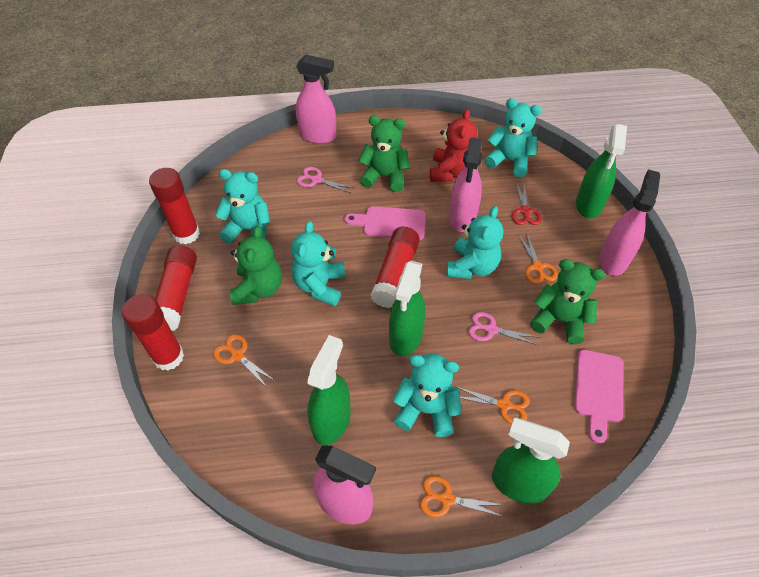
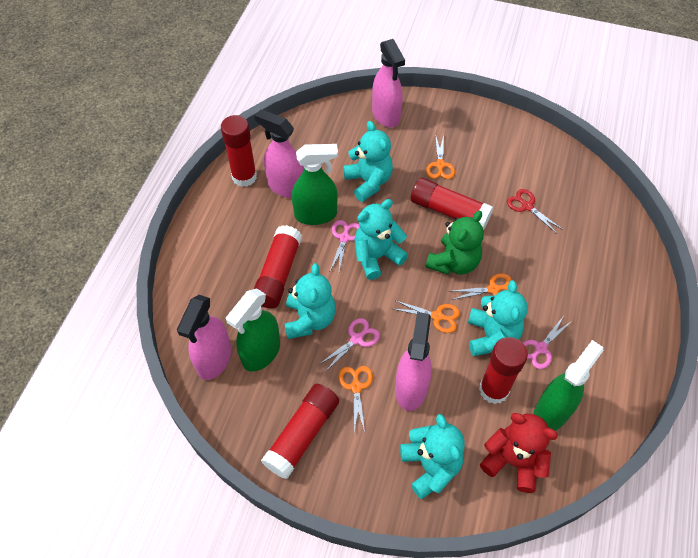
green spray bottle: [307,335,351,445] [389,261,426,356] [492,418,570,504] [576,124,627,219] = 4 -> [226,288,280,372] [292,144,338,225] [534,340,603,431] = 3
green teddy bear: [230,226,282,305] [358,115,410,192] [530,259,605,344] = 3 -> [425,211,484,275] = 1
pink cutting board: [344,206,426,240] [574,350,624,444] = 2 -> none = 0
pink scissors: [297,167,354,193] [468,312,540,345] = 2 -> [318,318,380,372] [330,220,360,271] [523,316,573,369] = 3
red glue stick: [122,294,184,371] [149,168,200,245] [155,245,197,331] [371,227,420,308] = 4 -> [221,115,257,187] [254,225,302,308] [261,384,339,479] [411,178,493,230] [479,337,528,404] = 5

